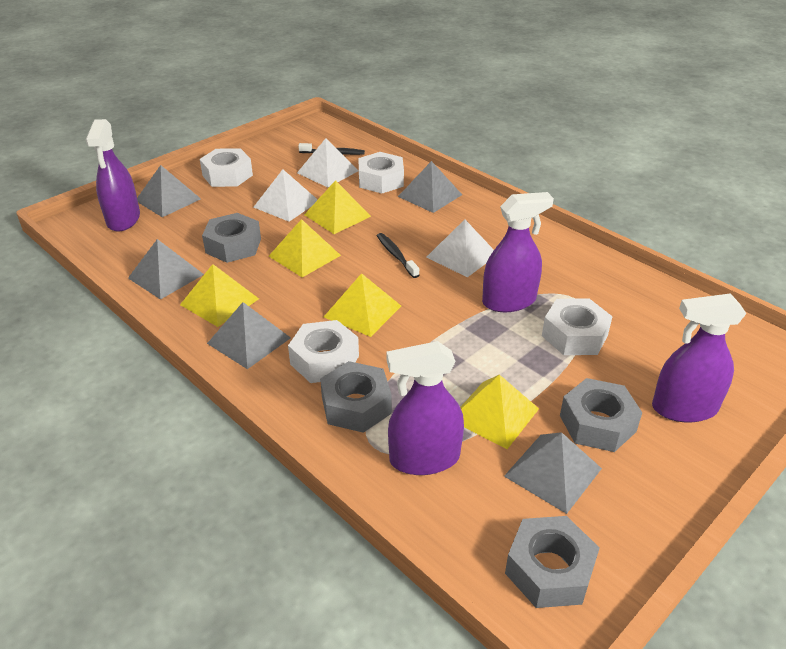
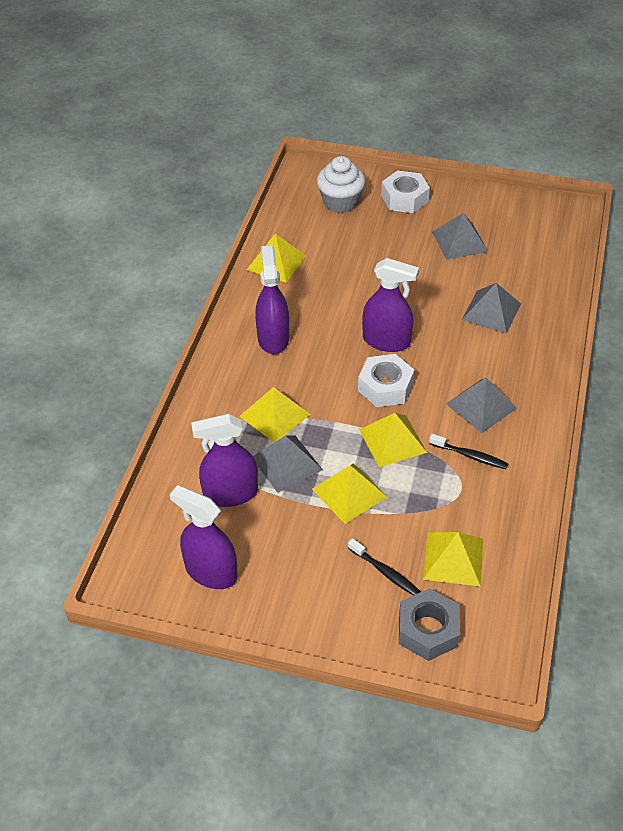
grey nut: [202,213,261,263] [320,361,392,433] [505,516,599,608] [560,378,642,452] = 4 -> [399,588,460,661] = 1
grey pyramid: [128,239,204,300] [137,165,201,217] [207,302,291,369] [398,161,462,213] [504,432,602,514] = 5 -> [253,435,323,493] [432,213,488,260] [446,378,517,433] [462,283,521,334] = 4
white cupcake: none = 0 -> [317,156,366,213] = 1
white nut: [200,148,253,187] [288,320,359,383] [359,152,404,194] [542,298,613,355] = 4 -> [358,354,414,407] [381,170,430,213] = 2
white pyramid: [253,169,318,222] [297,138,359,187] [427,219,494,277] = 3 -> none = 0

